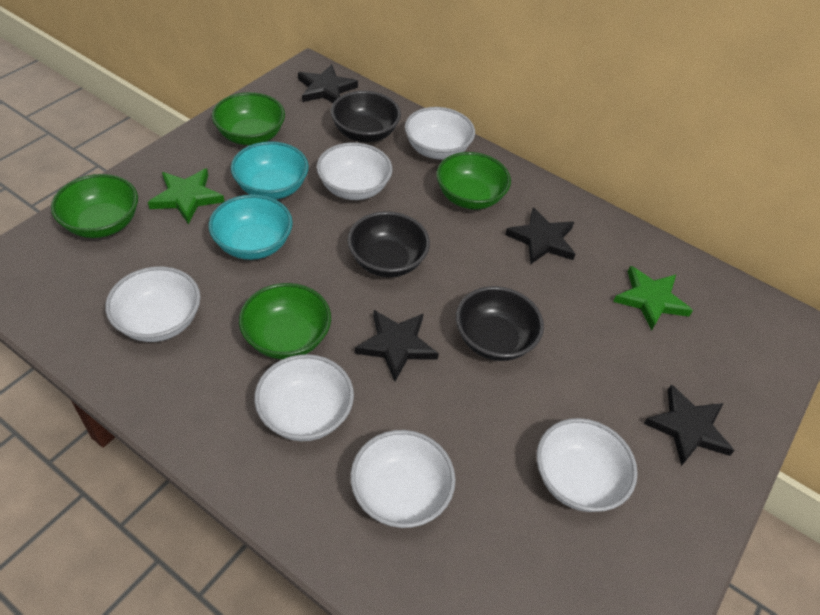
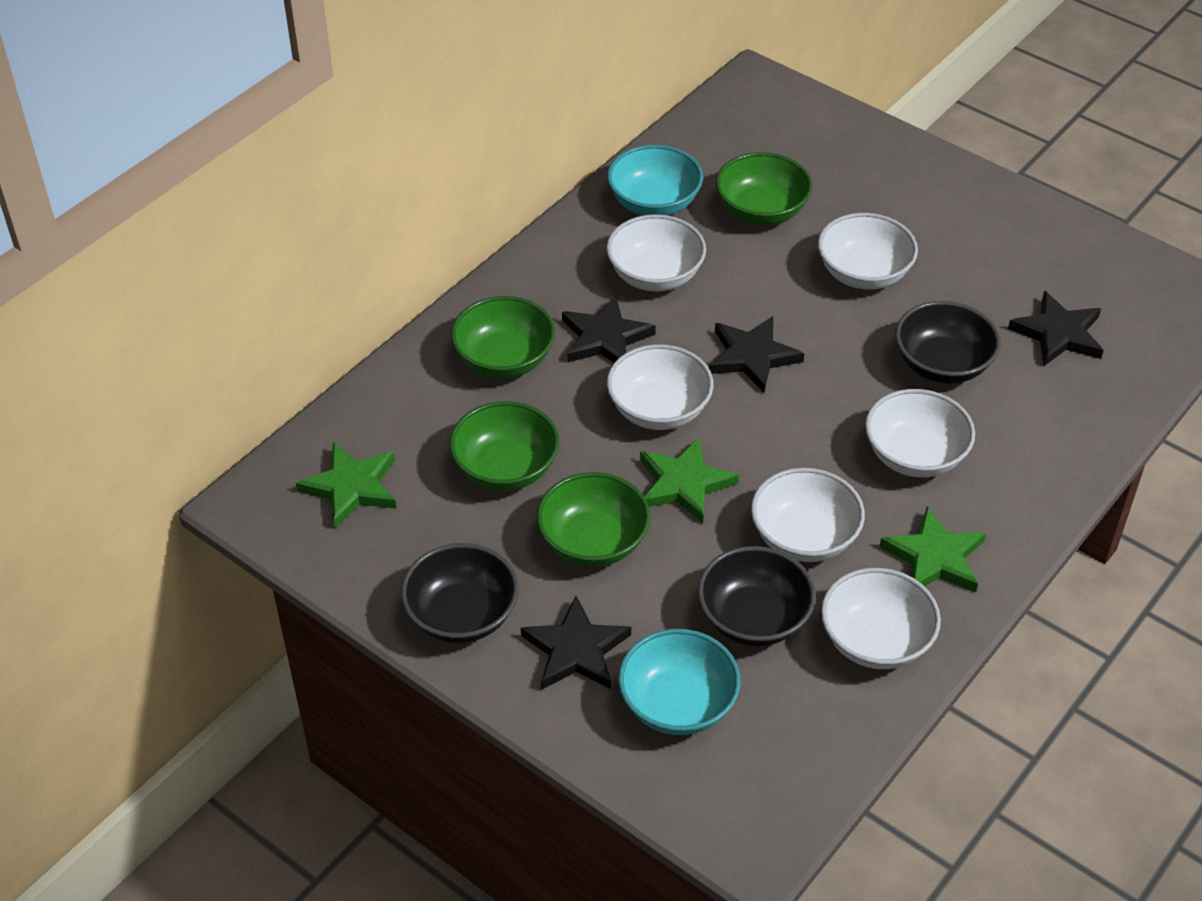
green star: [148,169,224,224] [613,266,693,330] = 2 -> [296,442,396,529] [640,437,739,523] [879,507,986,592] = 3

